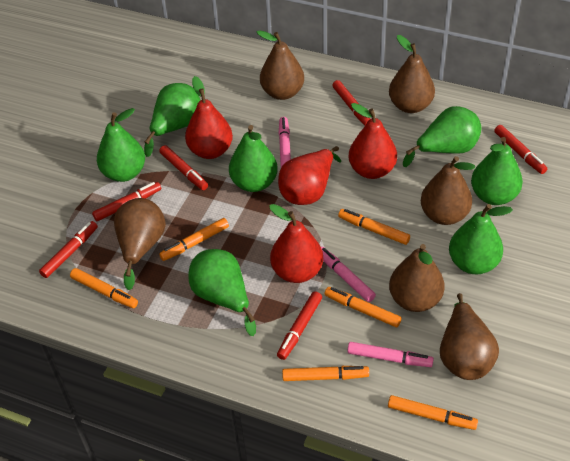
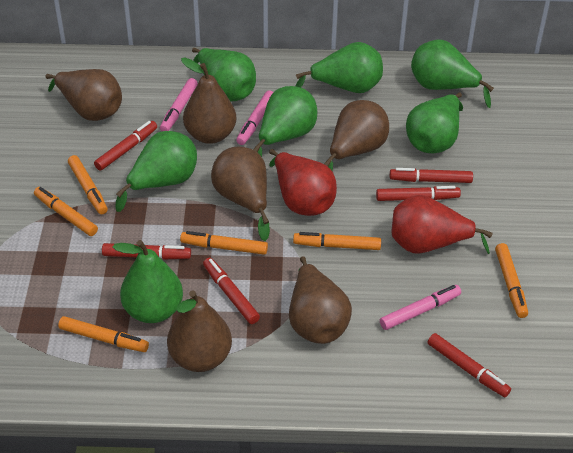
red pear: [185,76,233,159] [269,204,323,283] [278,146,341,205] [349,103,397,179] = 4 -> [269,149,337,216] [391,195,492,254] = 2

